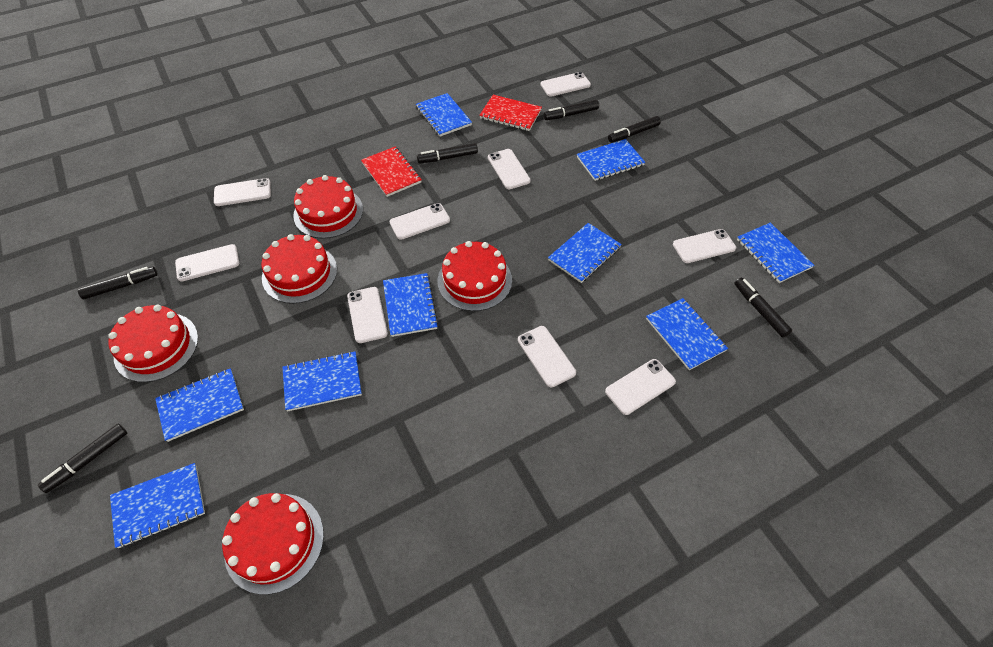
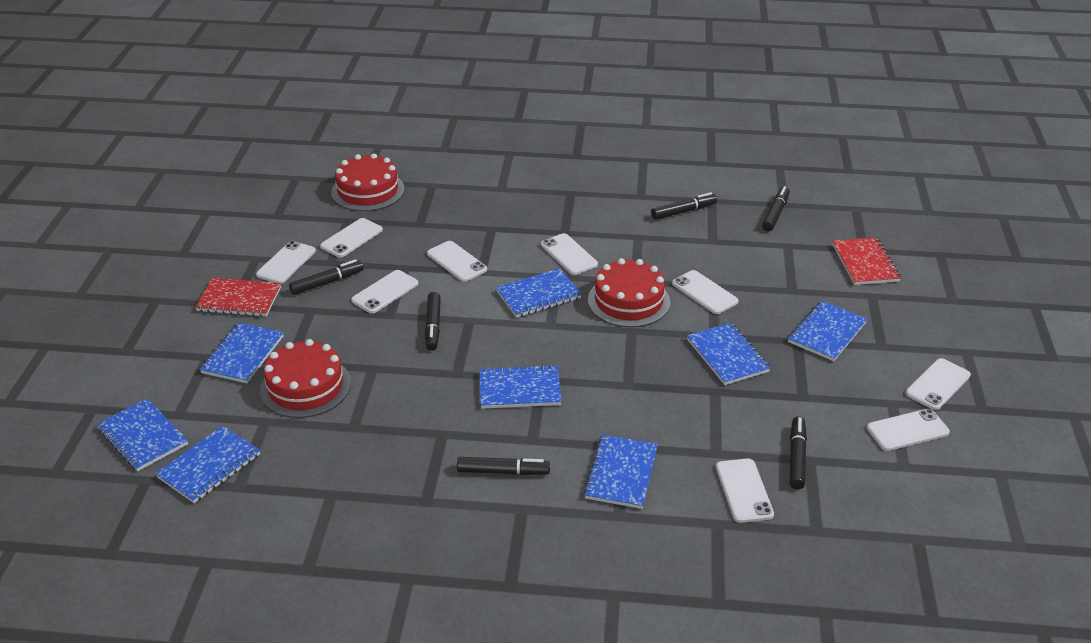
blue notebook: [110,463,205,548] [155,368,244,442] [283,351,362,412] [383,273,439,337] [416,93,472,136] [548,223,622,283] [577,139,645,181] [646,298,728,370] [737,223,814,283] = 9 -> [97,399,188,471] [155,426,260,503] [200,322,284,383] [479,364,562,409] [496,268,582,318] [584,435,658,509] [687,323,771,385] [788,301,867,361] = 8
red cake: [108,305,198,382] [222,493,324,595] [261,234,337,304] [293,175,363,239] [438,241,512,311] = 5 -> [260,339,351,418] [331,153,404,211] [588,258,670,327] = 3

